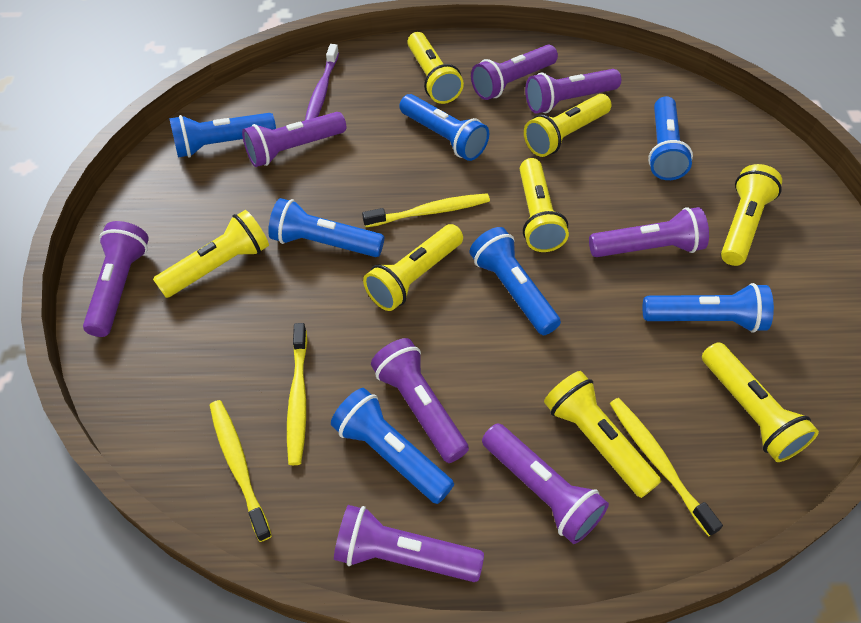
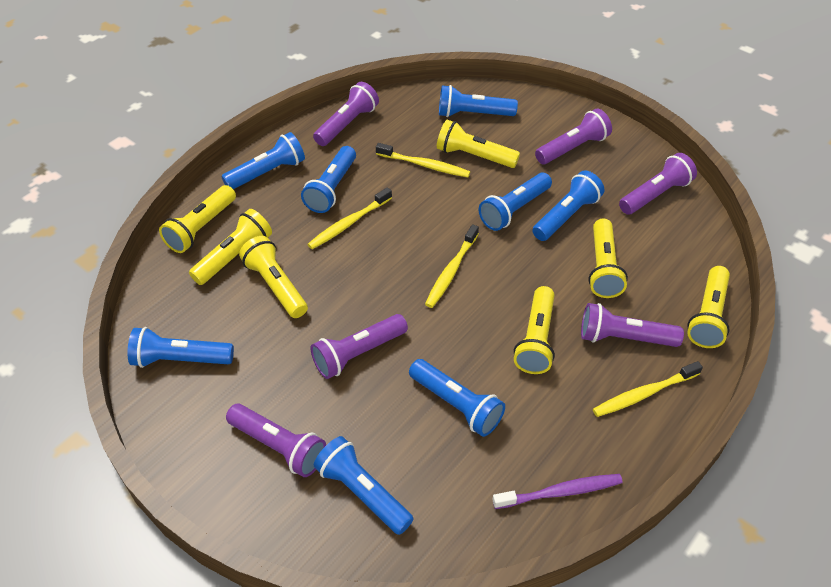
blue flashlight: [169,113,276,157] [268,198,384,257] [331,388,454,504] [399,94,489,161] [470,227,561,335] [643,283,774,333] [648,96,693,180] = 7 -> [128,327,234,368] [221,132,305,189] [301,146,356,213] [314,436,414,535] [409,359,505,437] [439,85,518,117] [479,173,552,231] [532,171,604,241] = 8
purple flashlight: [83,221,149,337] [242,112,346,167] [334,505,484,582] [371,338,469,463] [471,45,558,100] [482,423,609,544] [525,69,621,114] [589,207,709,257] = 8 -> [226,404,326,477] [310,314,408,379] [313,82,379,146] [535,109,612,164] [581,303,684,347] [619,153,697,214] = 6
yellow flashlight: [153,210,269,298] [363,224,463,311] [407,32,464,104] [520,158,569,252] [524,94,611,157] [544,371,661,498] [702,342,819,462] [721,164,782,266] = 8 -> [159,185,236,253] [189,209,272,285] [239,236,308,318] [437,120,520,168] [514,286,555,374] [588,219,628,298] [687,266,730,348] = 7

